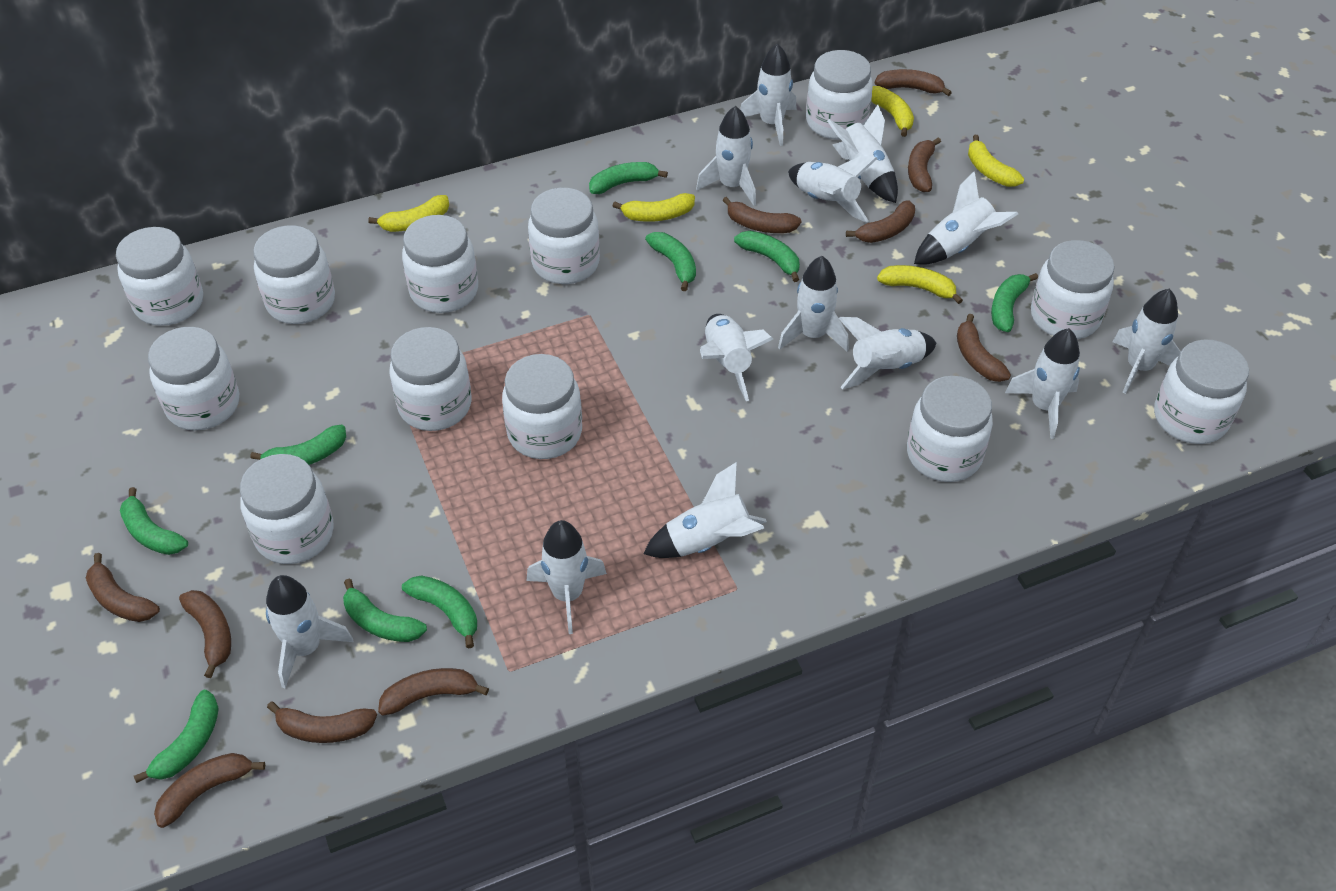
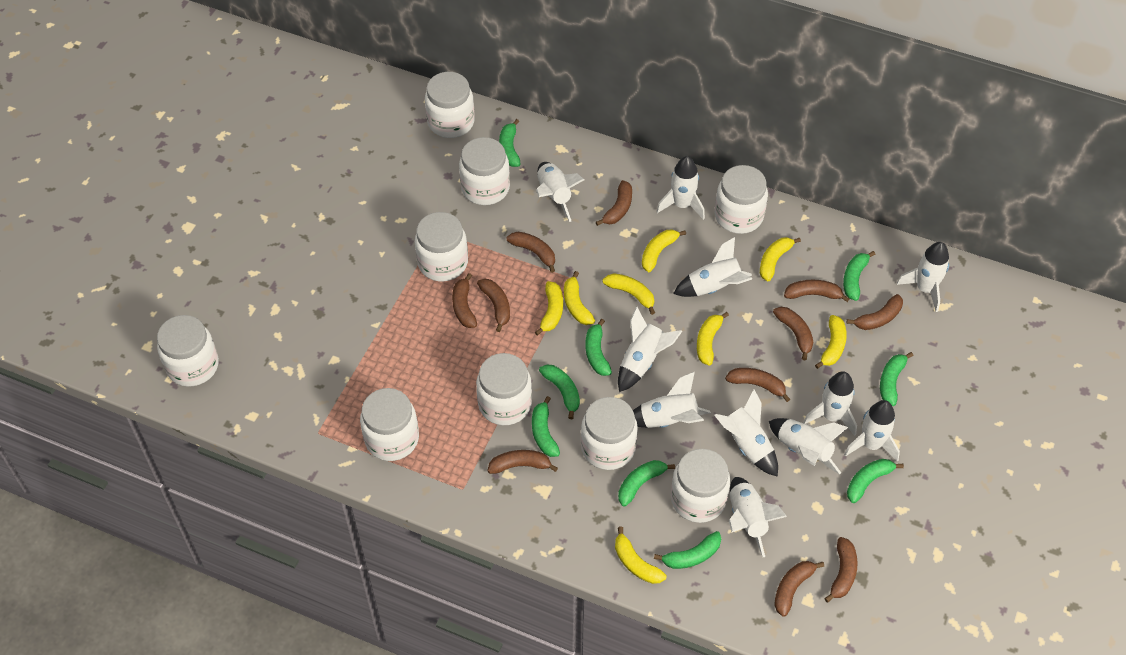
brown banana: [86,553,160,622] [154,753,265,828] [179,590,231,678] [267,701,377,743] [378,668,489,716] [722,197,801,233] [846,200,915,243] [875,69,952,96] [908,137,941,192] [957,314,1011,382] = 10 -> [452,273,477,328] [477,279,510,332] [487,450,558,474] [507,232,555,273] [596,180,632,226] [725,368,790,402] [773,307,814,360] [774,561,824,617] [784,280,850,302] [824,537,858,602] [847,294,903,330] = 11
white jar: [116,227,203,326] [148,327,239,431] [240,454,334,564] [253,225,335,324] [389,327,471,431] [402,215,478,313] [502,354,582,459] [528,188,600,284] [806,50,873,140] [907,376,993,482] [1031,240,1115,339] [1154,340,1249,444] = 12 -> [157,315,219,387] [360,388,419,461] [415,212,468,281] [425,72,475,138] [459,137,510,205] [476,353,532,425] [581,397,638,470] [671,449,731,523] [715,165,768,234] = 9
white rocket: [266,575,353,688] [526,520,607,634] [643,462,767,558] [696,106,756,206] [700,314,773,401] [740,44,796,146] [778,256,849,351] [788,156,878,223] [827,105,898,203] [839,317,936,389] [914,171,1018,265] [1005,328,1080,439] [1113,289,1181,394] = 13 -> [536,162,584,222] [618,307,682,392] [633,372,711,428] [656,156,705,220] [673,237,752,297] [714,390,778,477] [729,477,787,557] [769,418,848,474] [803,371,857,436] [844,400,900,462] [897,242,949,312] = 11
yellow banana: [368,195,449,232] [613,193,695,222] [871,86,914,137] [877,265,963,304] [968,135,1024,187] = 5 -> [535,281,563,336] [564,271,595,325] [603,273,655,315] [615,526,667,584] [642,230,686,272] [697,312,729,366] [760,237,801,281] [815,315,847,369] = 8

